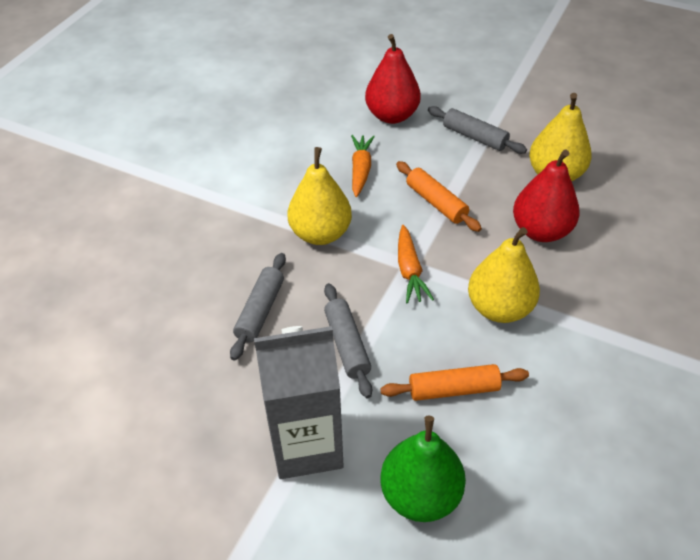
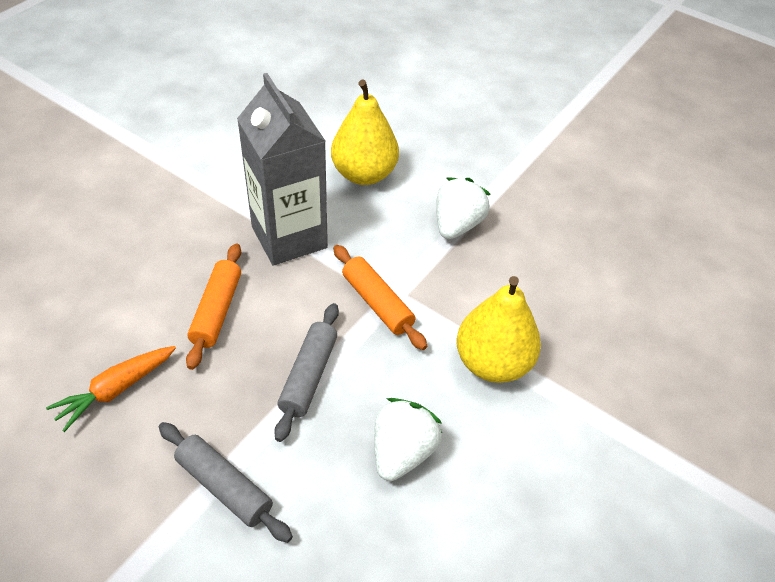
green pear: [381,416,466,522] = 1 -> none = 0
grey rolling pin: [230,253,286,361] [324,283,372,398] [428,106,527,154] = 3 -> [159,422,293,543] [274,303,339,442] = 2
orange carrot: [351,135,375,197] [398,225,434,304] = 2 -> [46,346,176,432] = 1
red pear: [365,34,421,124] [513,150,580,242] = 2 -> none = 0
white strawberry: none = 0 -> [374,398,442,481] [436,178,490,239] = 2
yellow pear: [288,147,352,245] [468,227,540,323] [529,93,592,181] = 3 -> [331,79,399,185] [456,276,541,383] = 2

